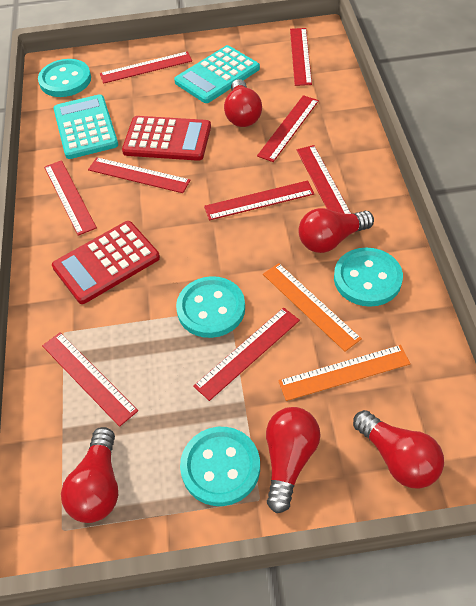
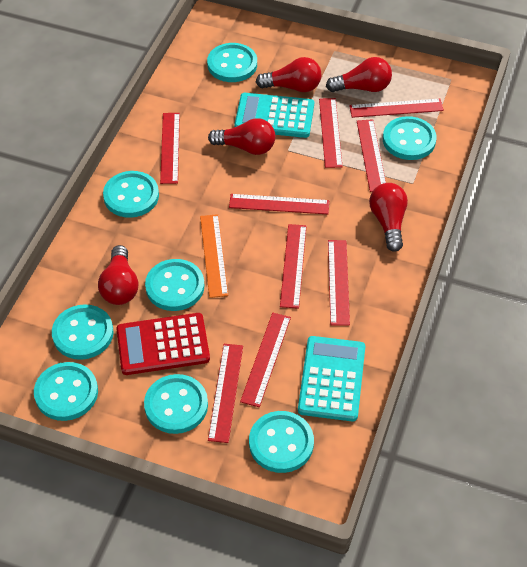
orange ruler: [263,263,362,352] [278,345,410,401] = 2 -> [200,214,228,298] = 1
red calculator: [52,221,160,304] [122,116,211,161] = 2 -> [116,313,210,375] = 1
turquoise button: [38,59,91,97] [176,276,245,338] [180,427,260,506] [334,248,403,307] = 4 -> [34,362,98,421] [52,304,114,360] [103,171,159,218] [144,374,208,434] [145,259,204,311] [207,43,257,82] [249,411,314,473] [383,116,437,160] = 8

